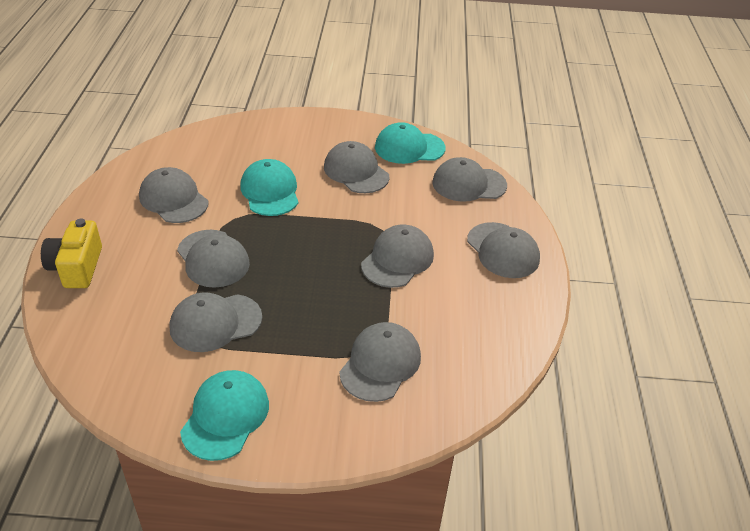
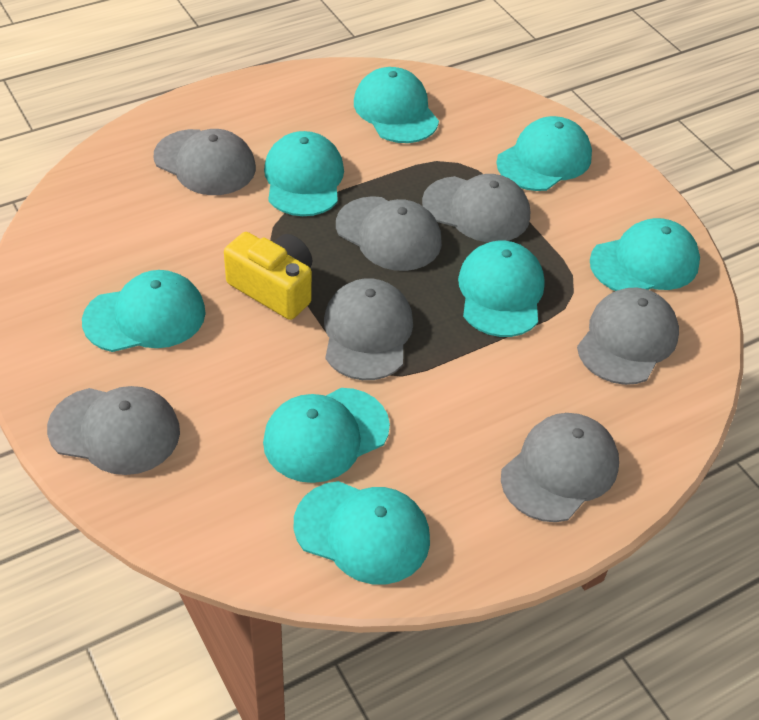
grey cap: [139,167,209,223] [170,292,262,352] [177,230,250,288] [324,141,389,193] [339,322,421,402] [361,224,434,288] [432,157,507,202] [467,222,540,278] = 8 -> [47,386,180,475] [154,129,256,195] [324,278,413,380] [336,196,442,271] [422,174,530,242] [501,413,619,522] [577,287,679,385] = 7
turquoise cap: [180,370,269,461] [240,159,299,216] [375,122,446,164] = 3 -> [82,270,206,352] [263,388,390,483] [264,131,344,216] [294,481,430,585] [354,67,439,143] [458,241,545,337] [496,116,592,191] [590,218,700,291] = 8

